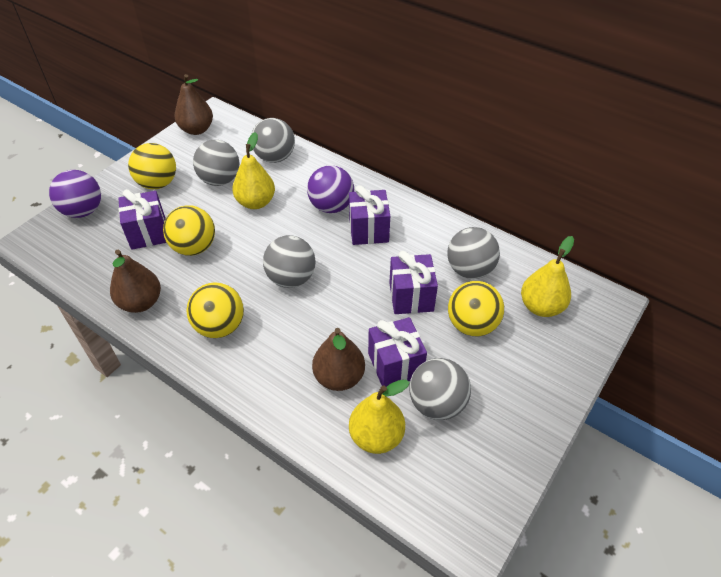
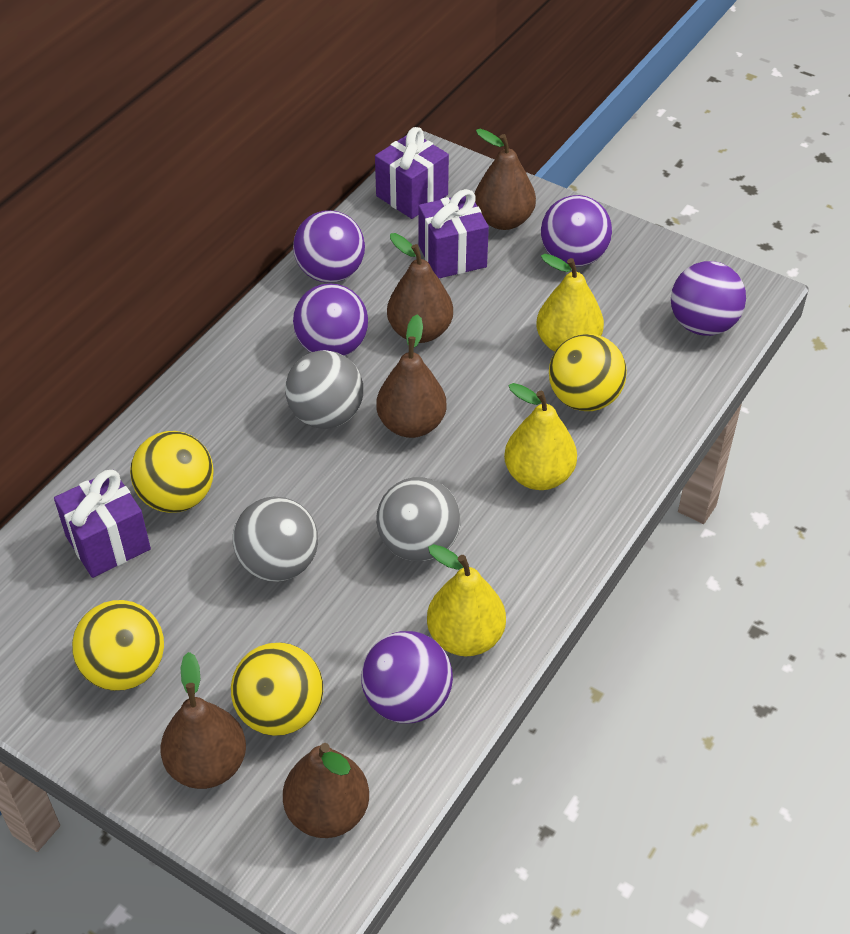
brown pear: [110,250,161,313] [174,74,213,135] [312,328,365,391] = 3 -> [160,652,246,789] [283,743,369,838] [376,314,447,438] [387,233,453,343] [475,129,536,230] = 5
grey ball: [193,140,239,186] [252,118,295,163] [263,235,316,288] [409,358,471,420] [447,227,500,279] = 5 -> [233,496,318,582] [285,350,363,429] [376,477,461,561] = 3
purple ball: [49,170,101,218] [307,165,354,213] = 2 -> [293,210,365,283] [293,283,368,356] [361,631,453,723] [541,195,612,267] [671,261,746,336] = 5
purple gift: [118,189,167,250] [349,185,390,245] [368,317,427,387] [389,250,438,314] = 4 -> [54,470,151,578] [375,127,449,219] [418,189,489,278] = 3

